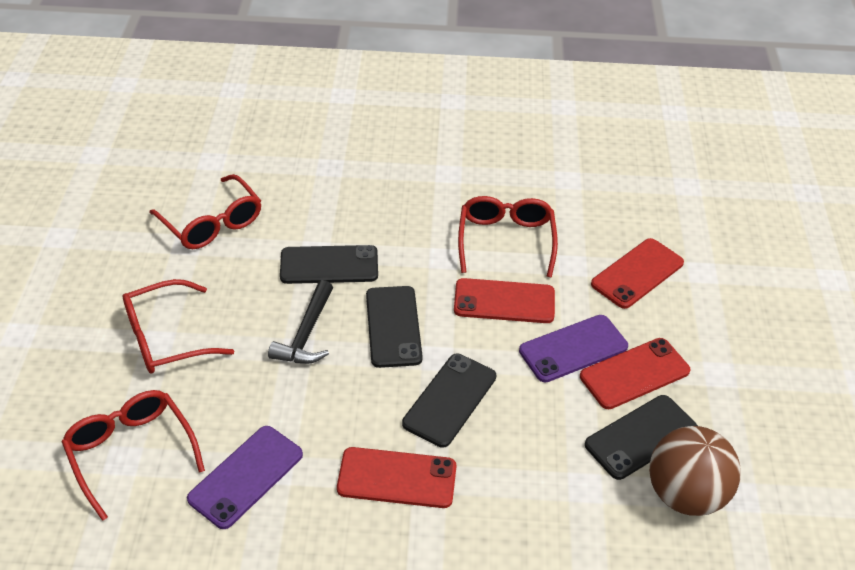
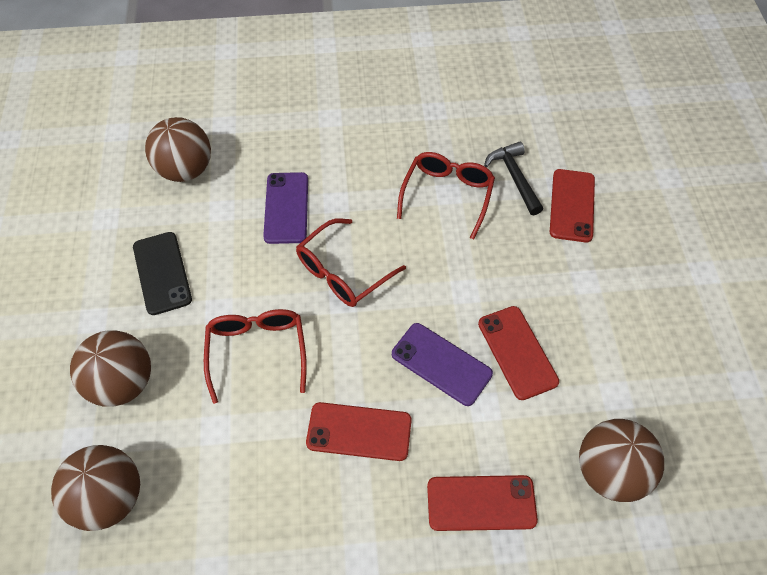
black phone: [280,245,378,284] [366,286,423,368] [402,354,496,448] [585,395,698,480] = 4 -> [133,232,192,315] = 1
brown ball: [649,426,741,516] = 1 -> [51,445,140,531] [70,330,151,407] [145,117,211,182] [579,419,664,502] = 4
red glasses: [62,390,205,521] [123,279,234,374] [150,174,261,249] [458,196,558,278] = 4 -> [204,309,307,404] [296,218,406,307] [397,152,495,239] = 3

